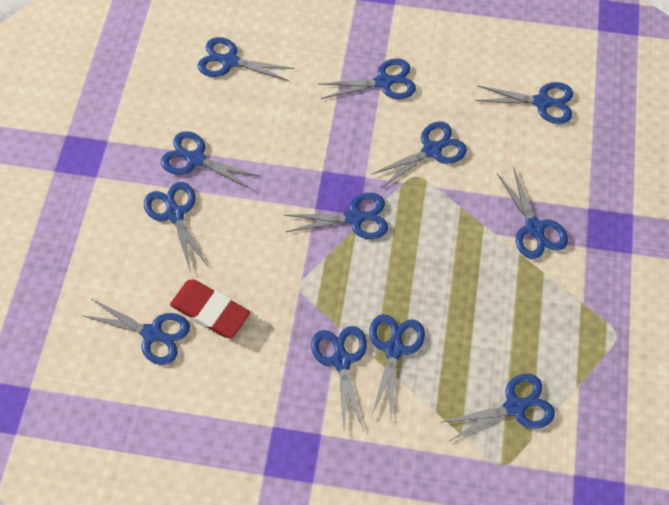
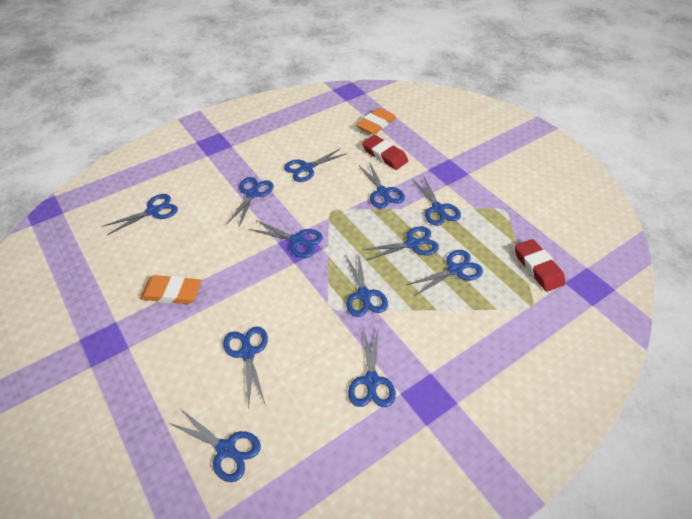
orange eraser: none = 0 -> [140,275,202,304] [356,108,396,135] = 2
red eraser: [170,280,250,338] = 1 -> [362,135,408,170] [515,239,566,292] = 2

